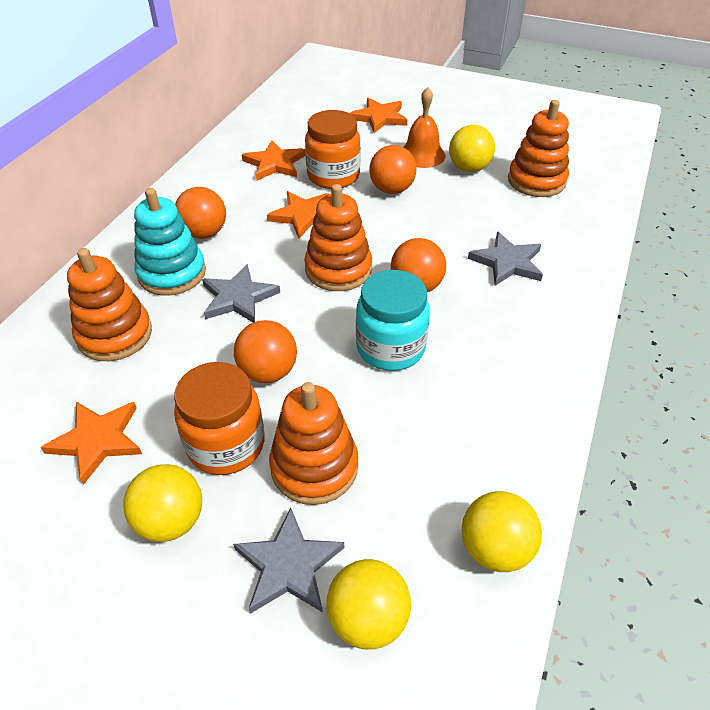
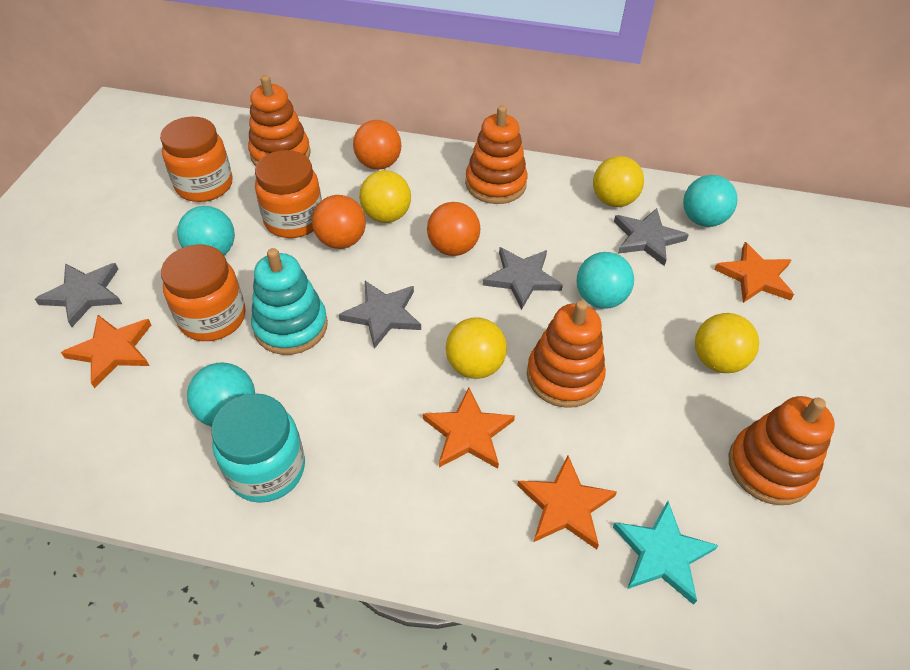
grey star: [202,264,280,323] [233,508,344,614] [468,232,543,286] = 3 -> [35,263,122,327] [339,281,421,349] [483,247,563,310] [614,208,689,266] = 4
orange ball: [175,187,226,239] [234,320,297,383] [369,145,417,194] [391,238,446,292] = 4 -> [312,195,366,249] [353,120,401,170] [427,202,480,256] = 3
orange bell: [404,87,445,168] = 1 -> none = 0
orange jar: [174,362,265,475] [305,110,360,189] = 2 -> [160,117,233,202] [161,245,245,341] [255,150,322,238] = 3
turquoise ball: none = 0 -> [177,206,235,255] [187,362,255,427] [577,252,634,309] [683,175,737,227] = 4
turquoise star: none = 0 -> [613,501,719,605] = 1

